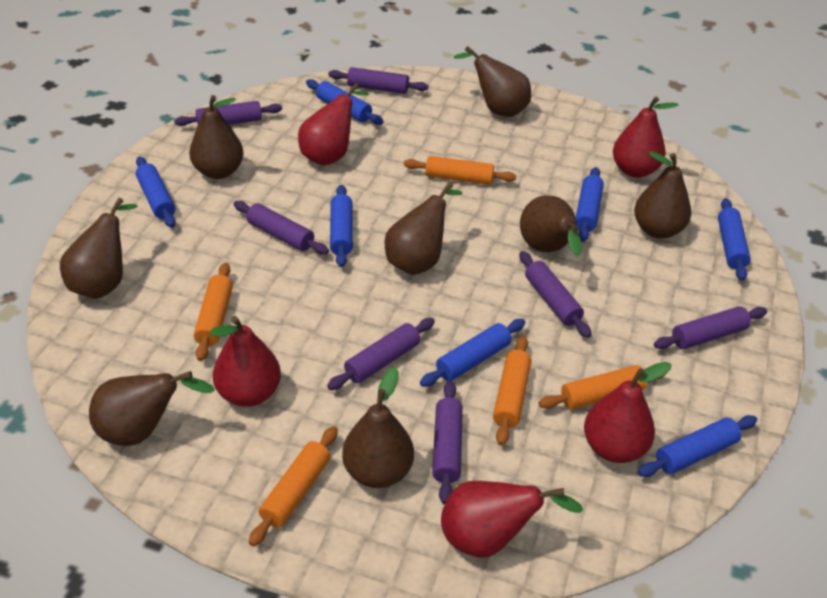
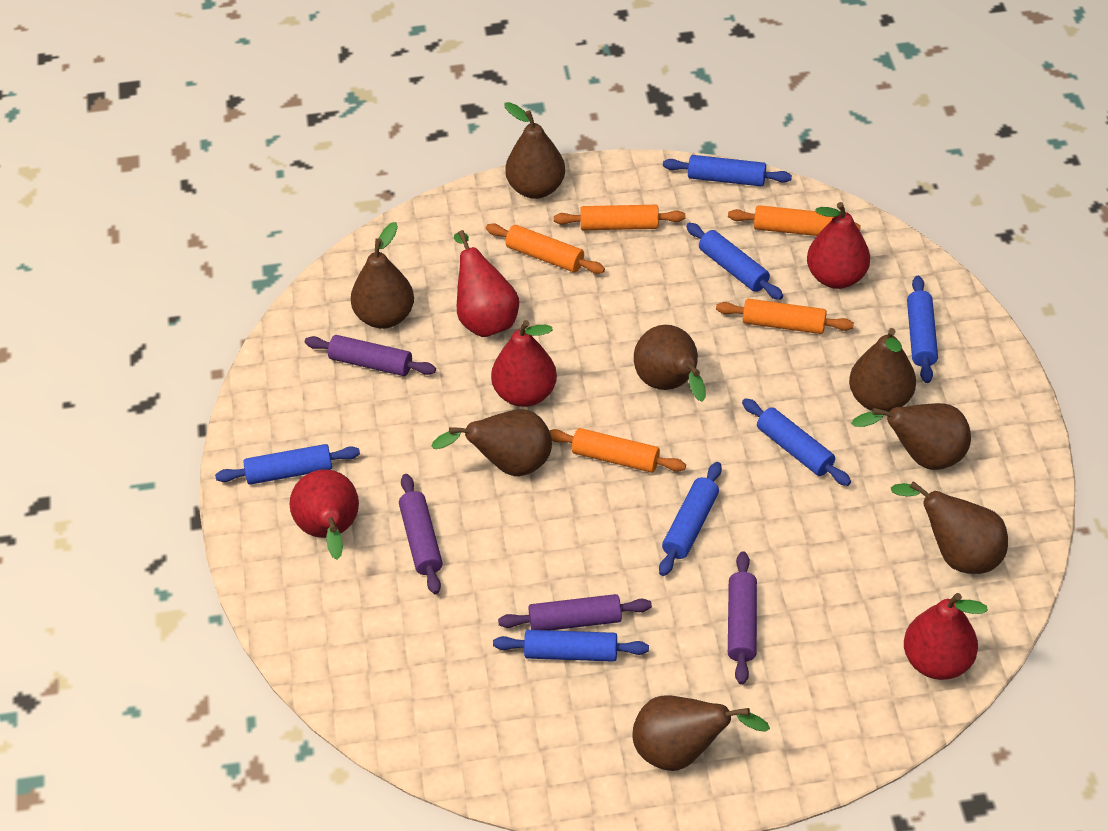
purple rolling pin: [174,101,282,126] [233,201,329,255] [327,318,435,390] [328,67,428,94] [432,381,463,505] [519,251,592,338] [654,306,767,349] = 7 -> [305,335,436,376] [399,474,443,594] [498,594,652,630] [728,551,757,684] = 4

